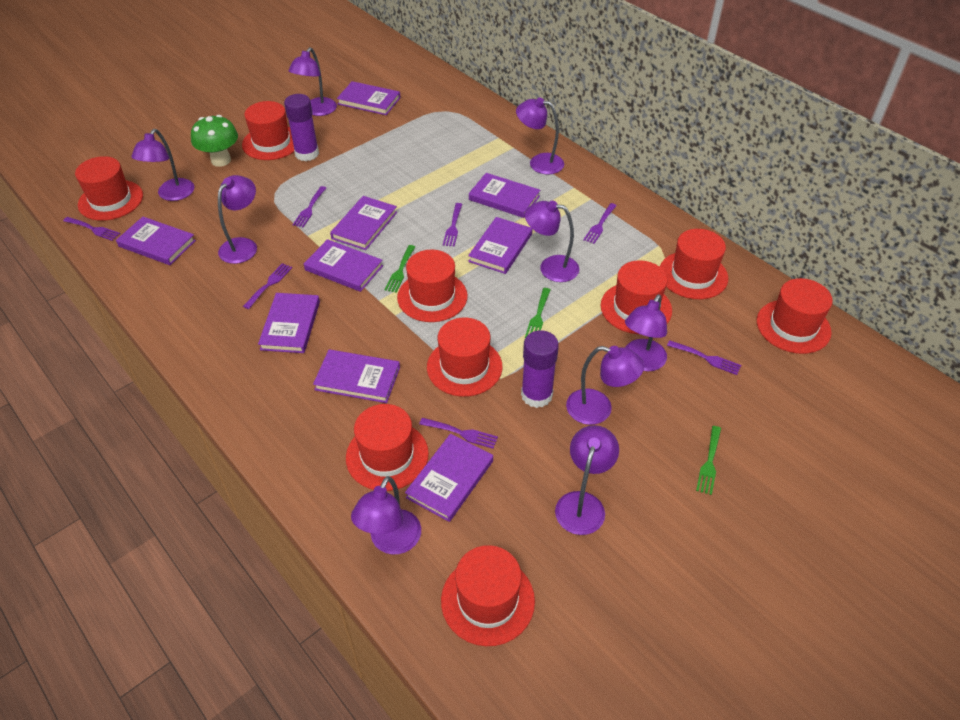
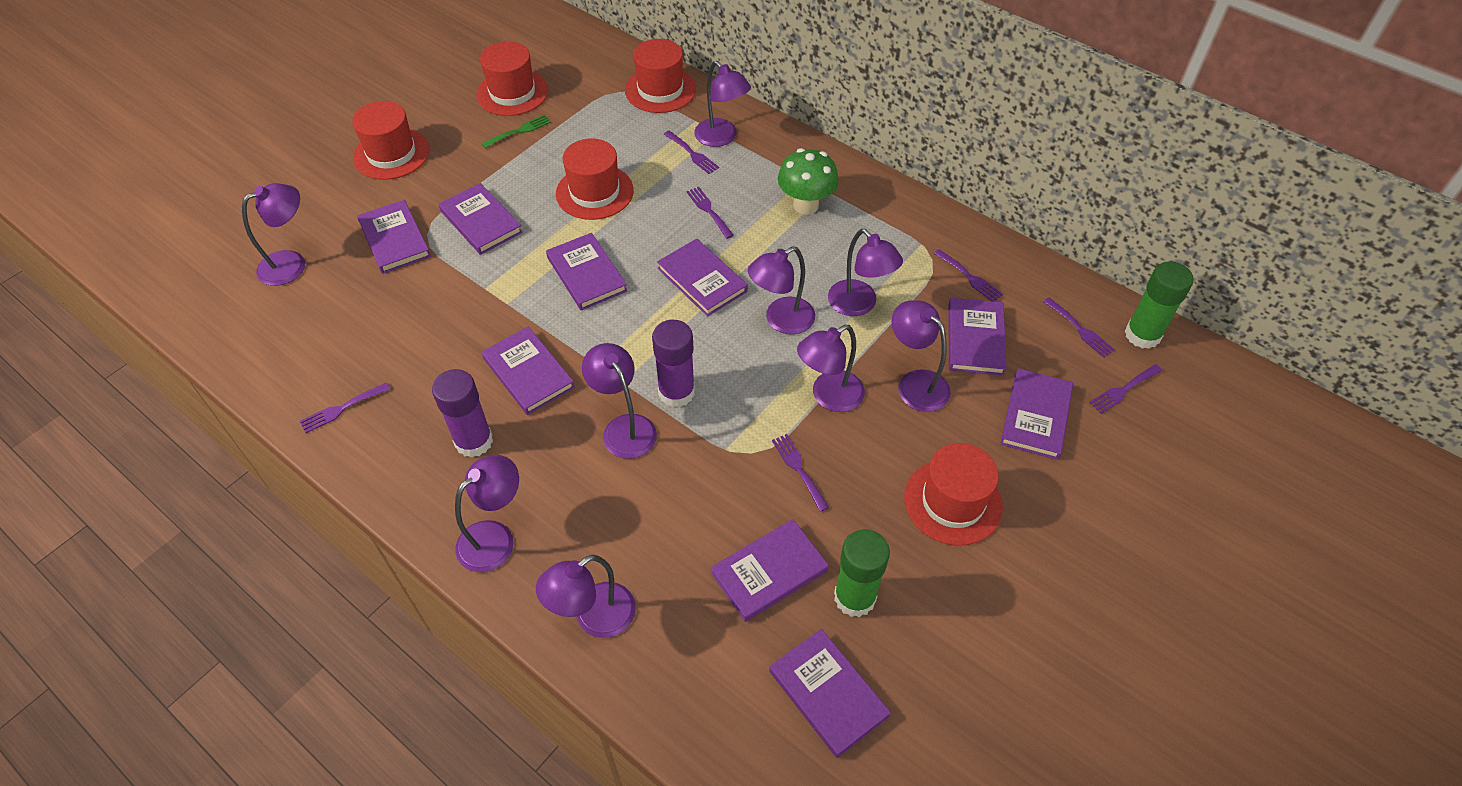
green fork: [385,245,415,293] [525,288,550,338] [696,426,721,495] = 3 -> [481,115,551,148] = 1
green glue stick: none = 0 -> [834,529,890,617] [1125,261,1194,349] = 2
red hat: [75,156,143,221] [242,101,294,160] [346,404,429,491] [397,249,468,322] [427,318,502,397] [441,545,535,646] [601,260,672,334] [660,229,728,299] [757,278,833,354] = 9 -> [352,101,430,180] [476,41,548,116] [556,138,634,220] [625,39,696,113] [904,443,1003,546] = 5

